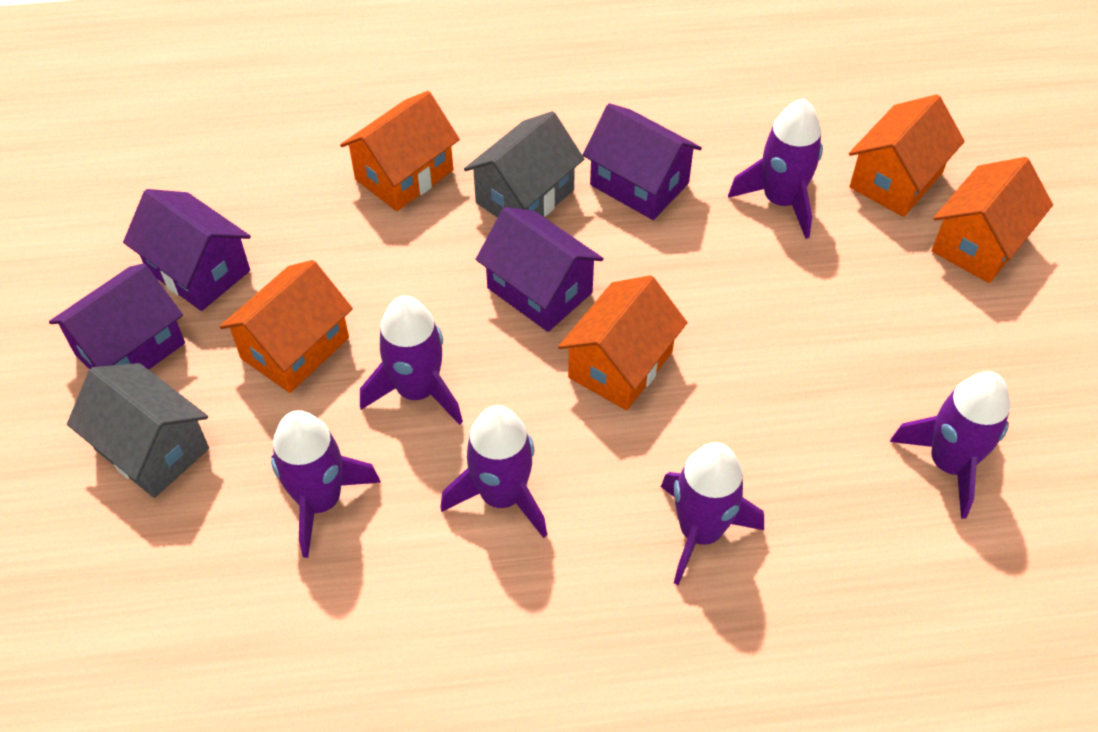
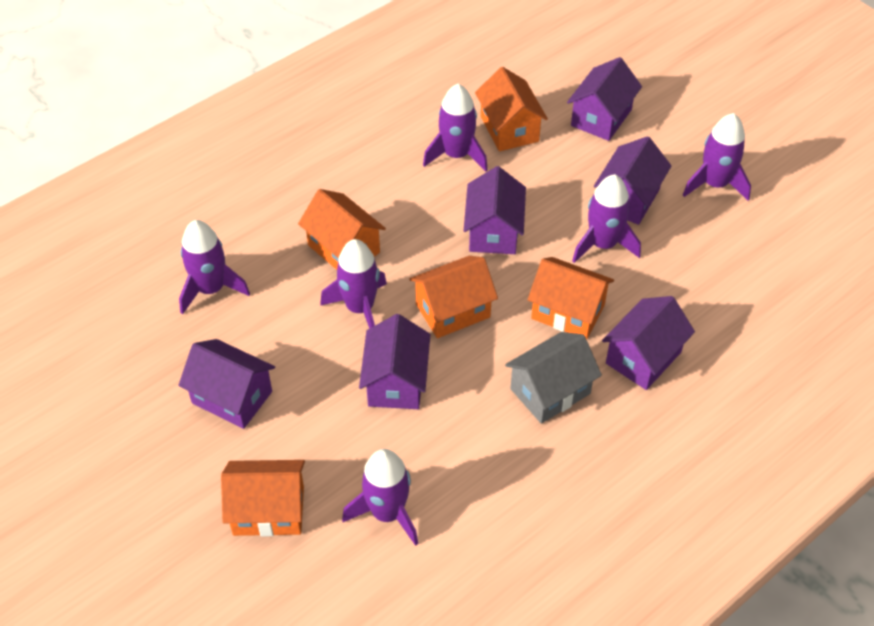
grey house: [67,363,209,498] [464,111,584,218] = 2 -> [505,332,602,424] = 1
purple house: [49,263,185,370] [123,189,251,311] [476,207,604,332] [583,103,702,220] = 4 -> [178,339,275,429] [359,314,430,409] [464,166,526,254] [567,57,642,141] [594,136,671,225] [602,296,695,390] = 6

